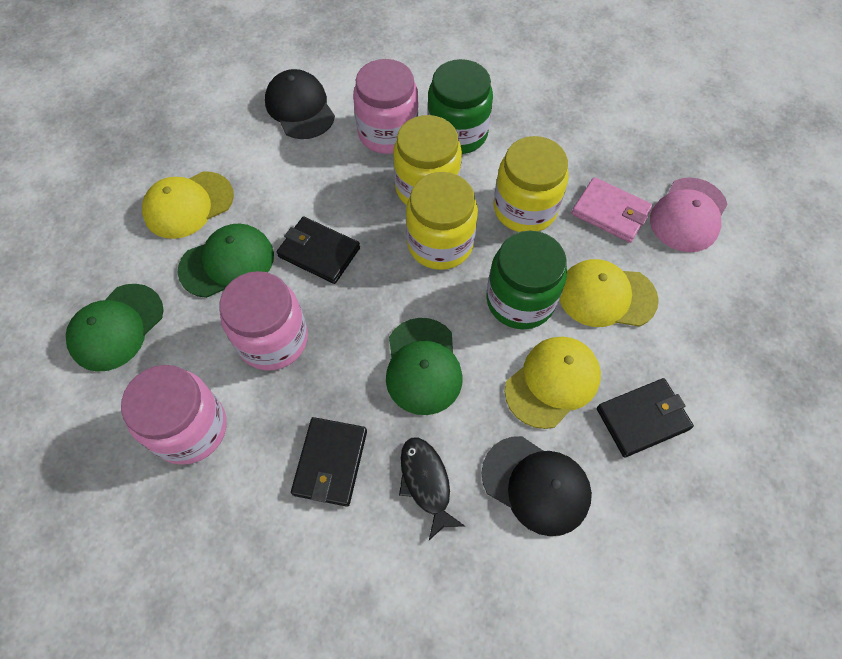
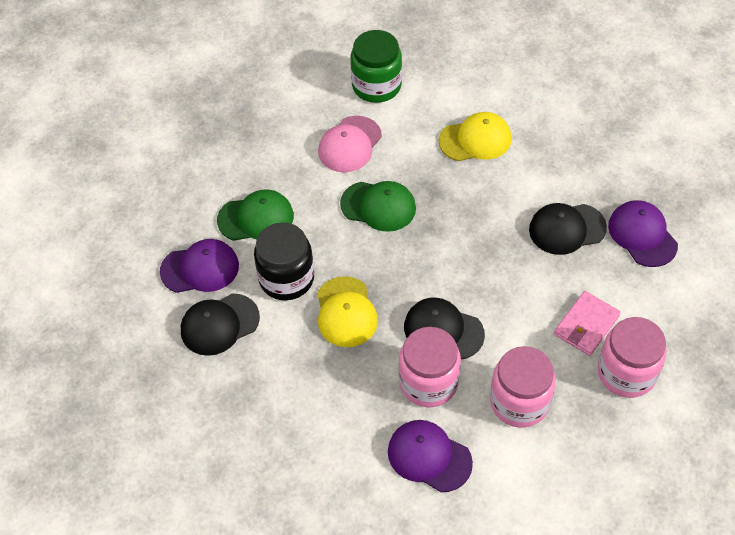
black cap: [265,69,335,139] [481,436,592,536] = 2 -> [181,293,260,356] [404,298,485,360] [529,203,607,255] = 3
black fish: [399,437,465,540] = 1 -> none = 0
black jar: none = 0 -> [254,223,314,300] = 1
black wallet: [277,217,360,284] [291,417,367,507] [597,378,694,458] = 3 -> none = 0
green cap: [66,284,164,372] [177,224,274,298] [386,318,463,415] = 3 -> [217,189,294,241] [340,181,416,232] = 2
green jar: [427,59,493,154] [486,231,567,329] = 2 -> [350,30,402,103] = 1
purple cap: none = 0 -> [160,239,239,293] [388,420,473,492] [608,200,678,267] = 3
yellow cap: [142,171,234,239] [505,337,601,429] [559,259,659,327] = 3 -> [317,276,378,347] [439,112,512,161] = 2
yellow jar: [393,115,462,205] [406,172,478,270] [494,136,569,232] = 3 -> none = 0

